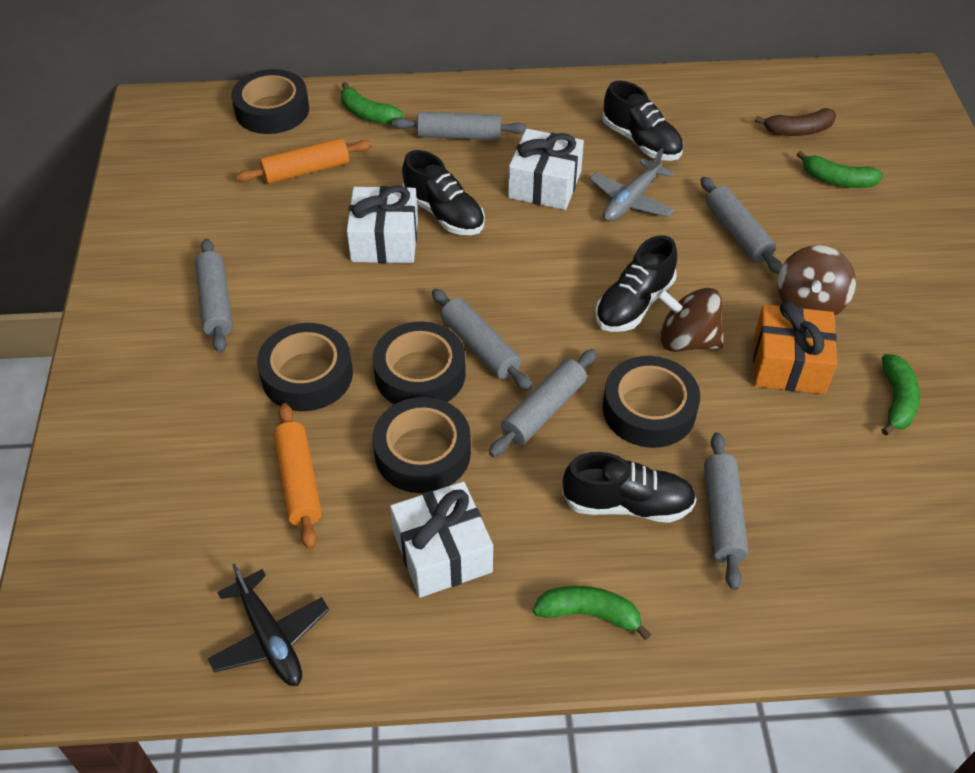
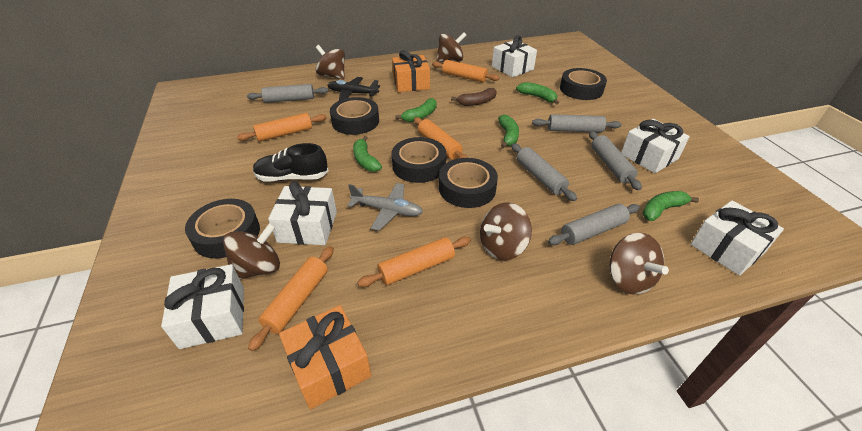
black shoe: [402,150,485,235] [562,452,697,523] [595,235,677,332] [602,81,683,161] = 4 -> [253,143,329,182] = 1
brown spinning top: [657,288,724,352] [778,245,856,316] = 2 -> [223,223,280,280] [316,45,345,79] [436,32,467,62] [480,203,532,260] [609,233,669,295] = 5
green banana: [341,82,403,124] [533,586,651,640] [796,151,883,188] [882,354,920,436] = 4 -> [353,136,382,172] [395,98,437,122] [498,115,519,148] [516,82,559,105] [643,191,699,221] = 5
grey rolling pin: [195,238,233,353] [392,111,527,140] [432,289,532,391] [489,349,597,457] [701,177,782,274] [704,432,748,590] = 6 -> [247,84,329,103] [511,143,577,201] [532,114,622,133] [548,204,640,245] [589,131,642,190] = 5
orange gift: [753,301,837,394] = 1 -> [279,305,371,409] [392,50,430,92] = 2
orange rolling pin: [236,138,372,184] [273,403,322,549] = 2 -> [237,113,327,142] [248,246,334,351] [357,237,471,287] [414,117,468,159] [432,60,500,82] = 5
white gift: [347,186,418,263] [390,481,493,598] [508,129,584,210] = 3 -> [161,264,244,349] [268,181,337,245] [492,36,537,77] [621,119,690,173] [691,200,784,276] = 5

